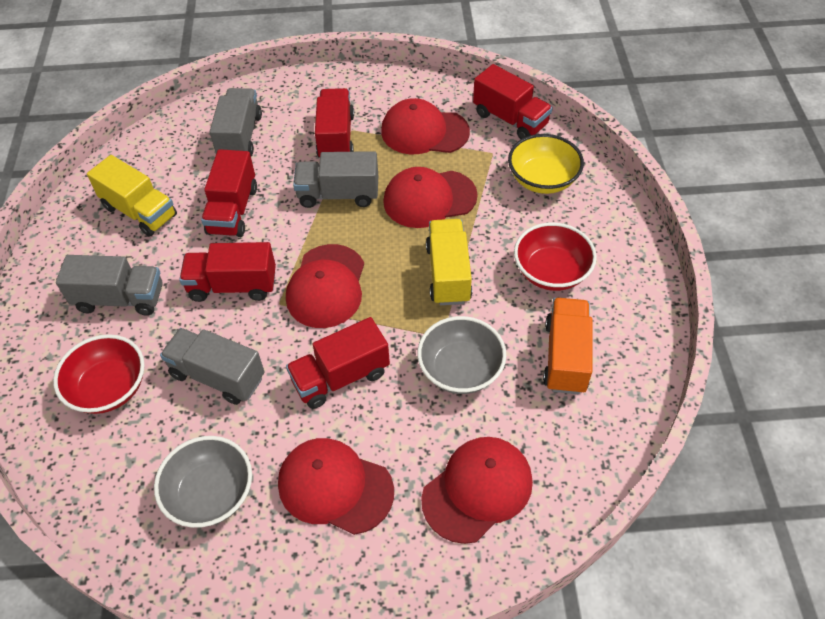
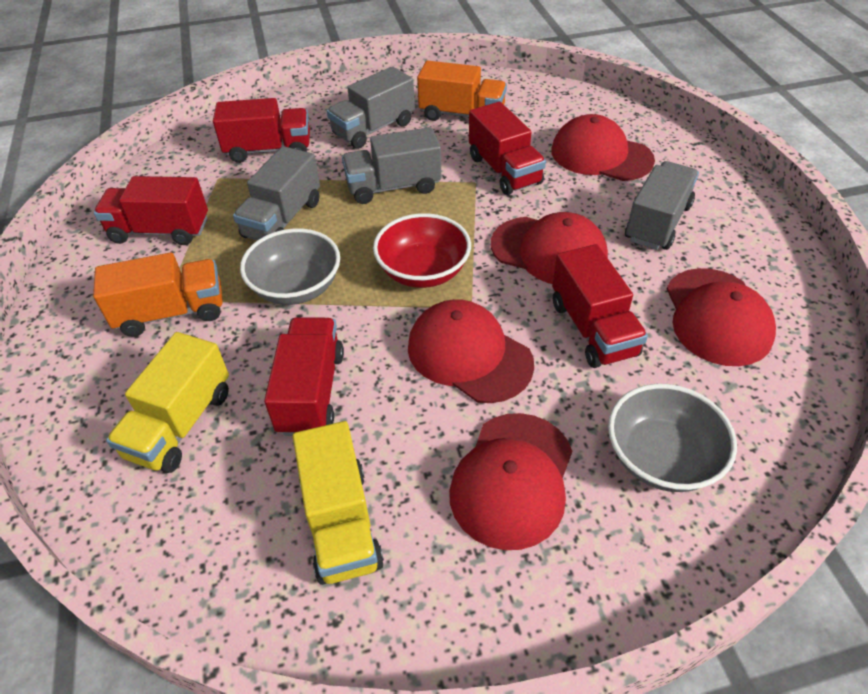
orange truck: [543,298,593,394] = 1 -> [93,252,223,337] [417,61,507,121] = 2
red bowl: [53,334,145,414] [514,222,597,291] = 2 -> [373,213,471,288] = 1
yellow bowl: [508,134,584,194] = 1 -> none = 0

